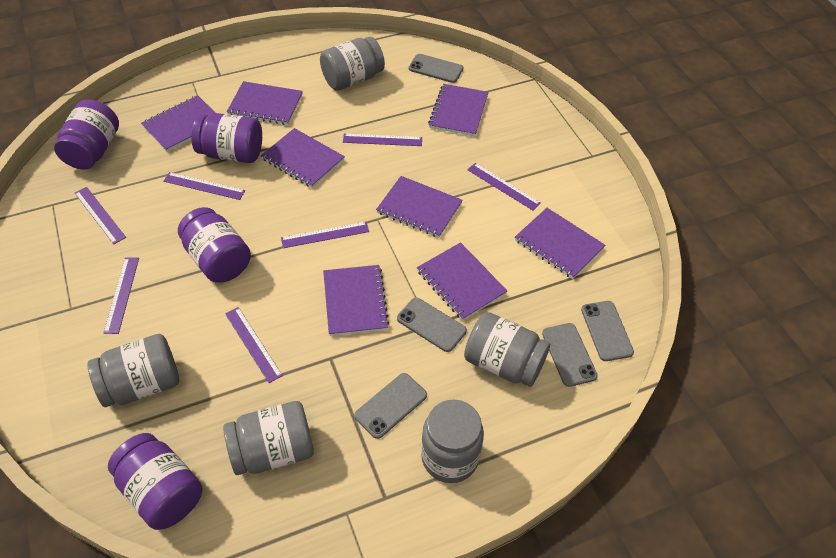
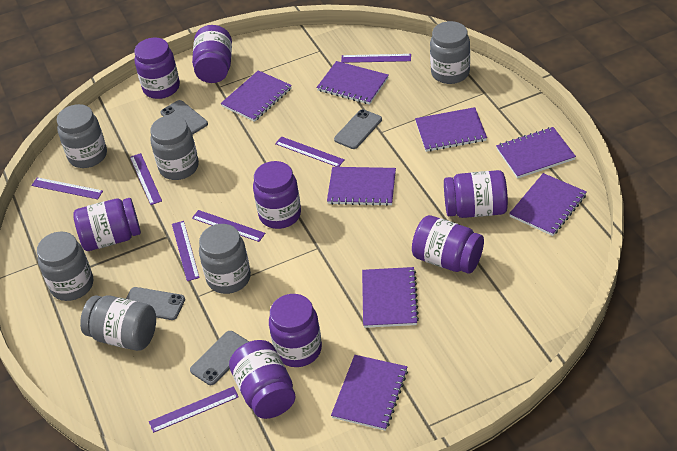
grey jar: [88,334,179,407] [223,401,314,475] [320,37,385,91] [421,399,484,483] [464,312,550,387] = 5 -> [37,232,93,301] [57,104,107,168] [80,295,156,351] [150,115,199,180] [199,224,251,294] [430,21,470,84] = 6
grey phone: [354,373,427,439] [397,297,467,352] [409,54,463,83] [542,323,598,387] [581,301,634,361] = 5 -> [126,287,185,320] [161,100,208,135] [190,331,249,385] [334,109,382,149] = 4
purple jar: [54,99,119,170] [108,433,202,530] [178,207,251,283] [191,113,262,163] = 4 -> [73,198,141,251] [134,38,180,99] [192,25,232,83] [229,340,296,419] [253,161,301,229] [269,294,322,367] [412,215,484,273] [444,170,508,218] = 8

